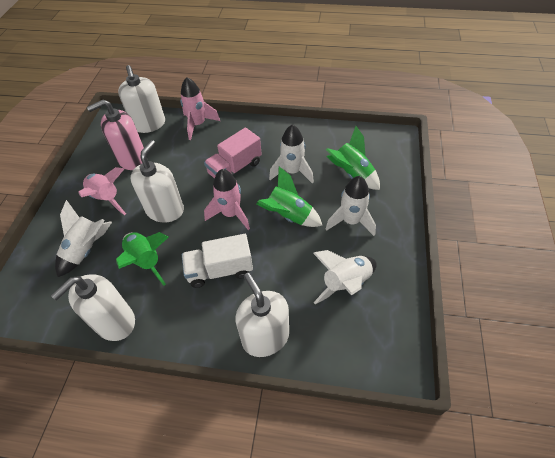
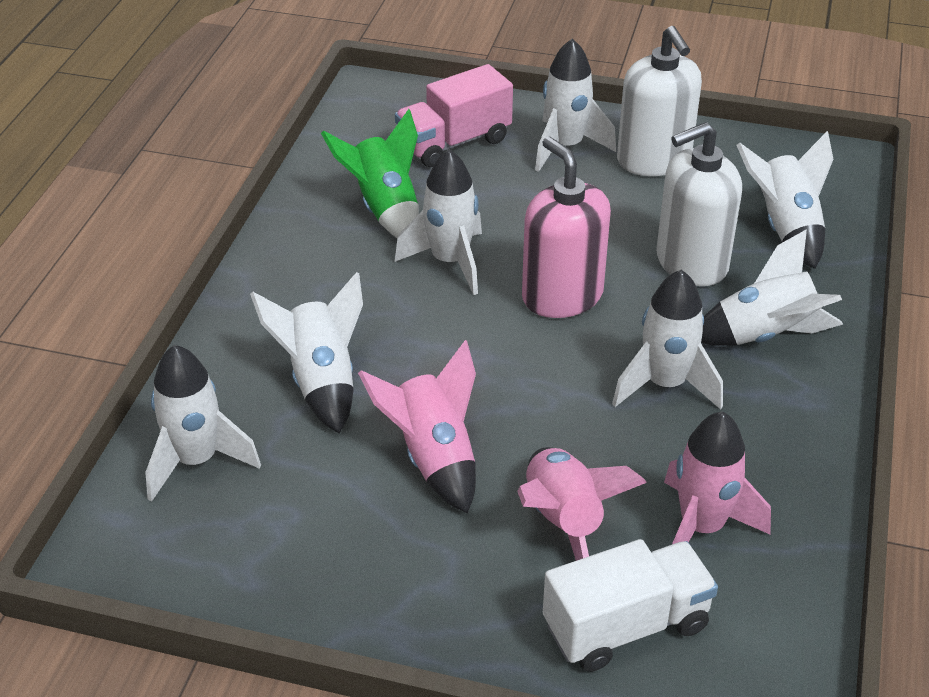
green rocket: [116,232,168,286] [256,166,323,227] [326,126,380,190] = 3 -> [321,109,419,238] = 1
white rocket: [55,200,112,277] [269,124,314,184] [313,250,377,304] [326,176,376,236] = 4 -> [145,345,261,502] [250,272,363,433] [394,149,482,295] [535,38,616,172] [612,269,723,410] [701,229,843,346] [737,131,833,269] = 7
white soap dispenser: [51,274,135,341] [118,65,165,133] [130,140,184,222] [235,273,289,357] = 4 -> [617,26,702,176] [656,122,742,286] = 2

